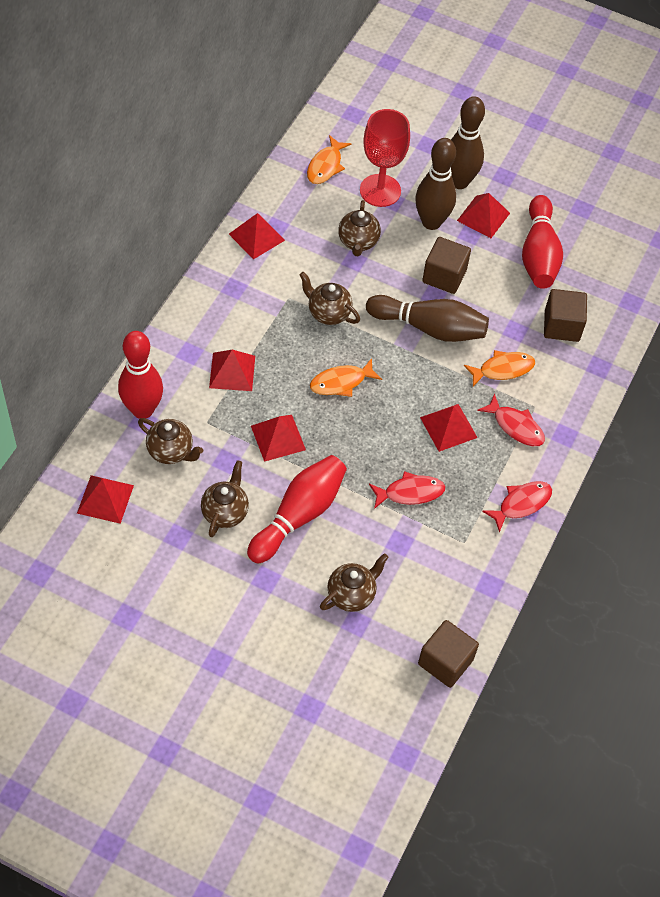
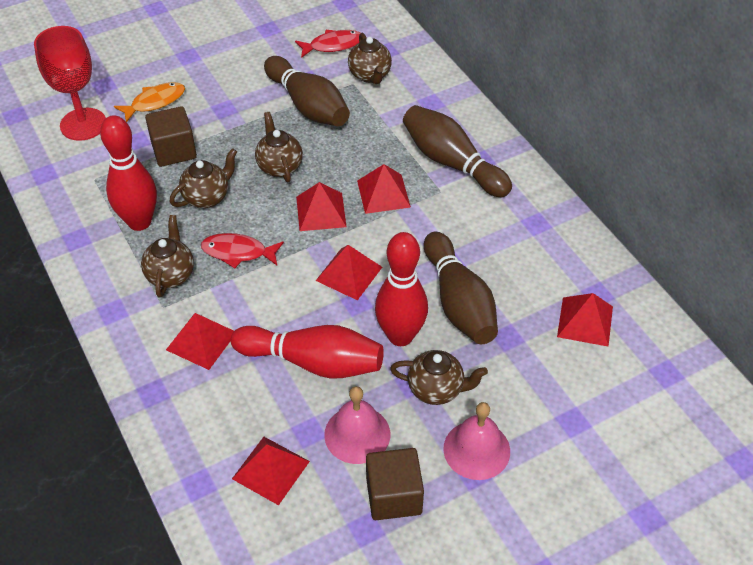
brown cube: [418,620,479,688] [422,237,471,294] [544,289,587,342] = 3 -> [145,106,197,167] [366,448,424,520] = 2
orange fish: [307,135,351,184] [310,358,382,397] [464,350,535,387] = 3 -> [114,82,185,122] = 1
pink bell: none = 0 -> [324,386,390,464] [443,402,510,480] = 2
red fish: [369,471,445,509] [477,393,545,446] [482,481,552,532] = 3 -> [201,233,284,268] [295,30,361,58] = 2

